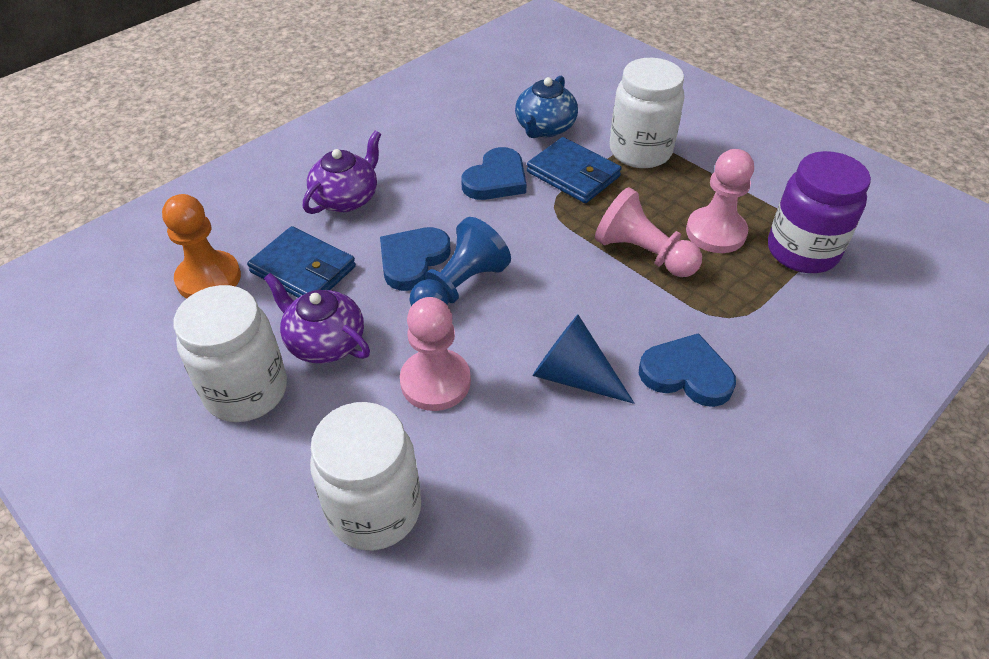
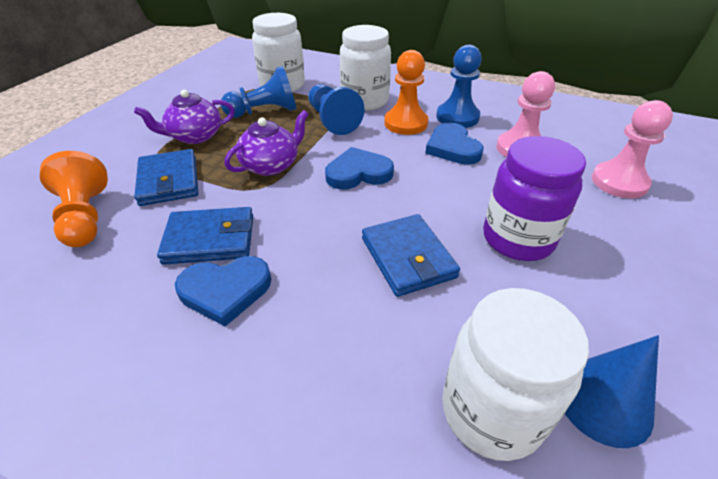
blue pawn: [410,217,511,306] = 1 -> [221,66,296,118] [308,84,365,135] [436,45,482,128] = 3
blue teapot: [515,76,578,138] = 1 -> none = 0
blue wallet: [247,226,356,298] [527,137,622,203] = 2 -> [134,149,198,206] [157,207,253,265] [362,214,460,297] = 3
orange pawn: [162,194,241,299] = 1 -> [40,151,108,247] [384,50,428,135] = 2
pink pawn: [400,297,471,411] [595,187,702,277] [686,149,754,253] = 3 -> [497,71,555,157] [592,100,673,198] = 2

